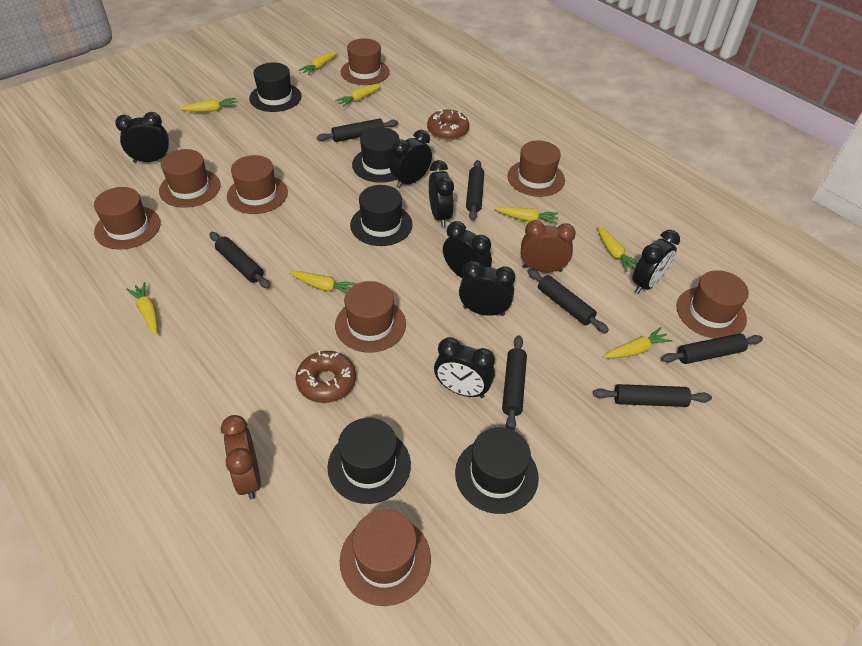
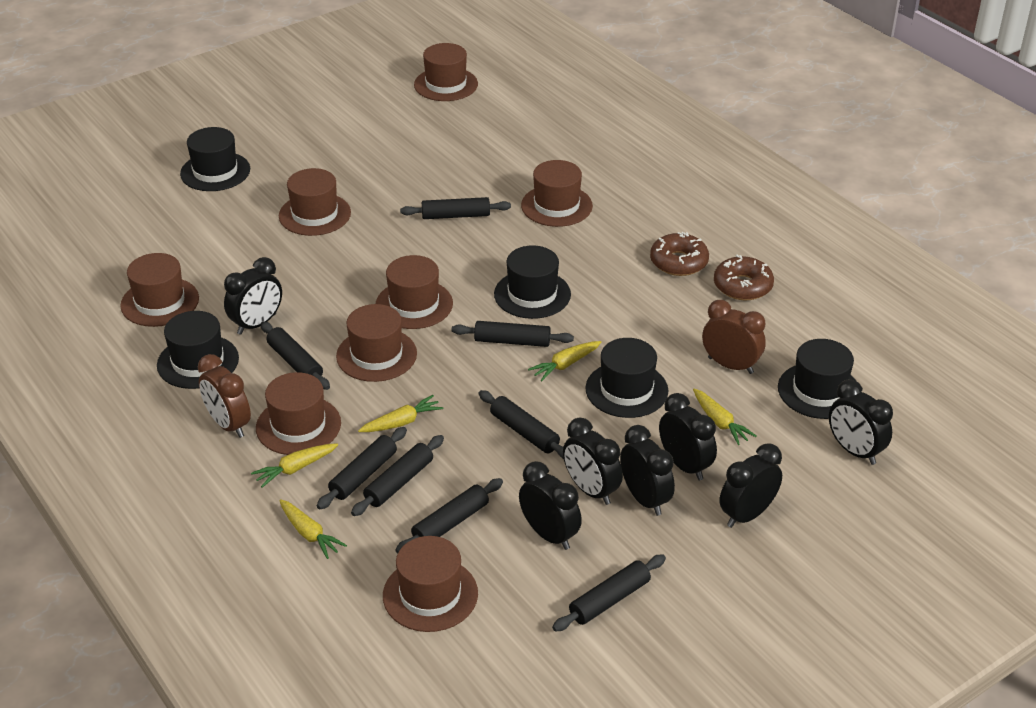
black rolling pin: [209,232,270,289] [317,118,398,142] [466,160,484,221] [502,335,527,430] [527,269,609,333] [593,384,712,407] [661,333,763,364] = 7 -> [261,321,330,390] [317,427,407,510] [351,435,444,516] [395,478,503,554] [400,197,511,219] [451,321,574,347] [479,390,564,459] [552,554,666,632] = 8
yellow carrot: [126,282,158,335] [180,98,237,112] [290,271,358,294] [298,52,338,75] [335,84,382,107] [494,207,559,224] [597,226,637,272] [604,327,672,358] = 8 -> [251,443,338,488] [279,499,347,559] [358,395,443,432] [528,341,601,381] [693,388,756,445] = 5

